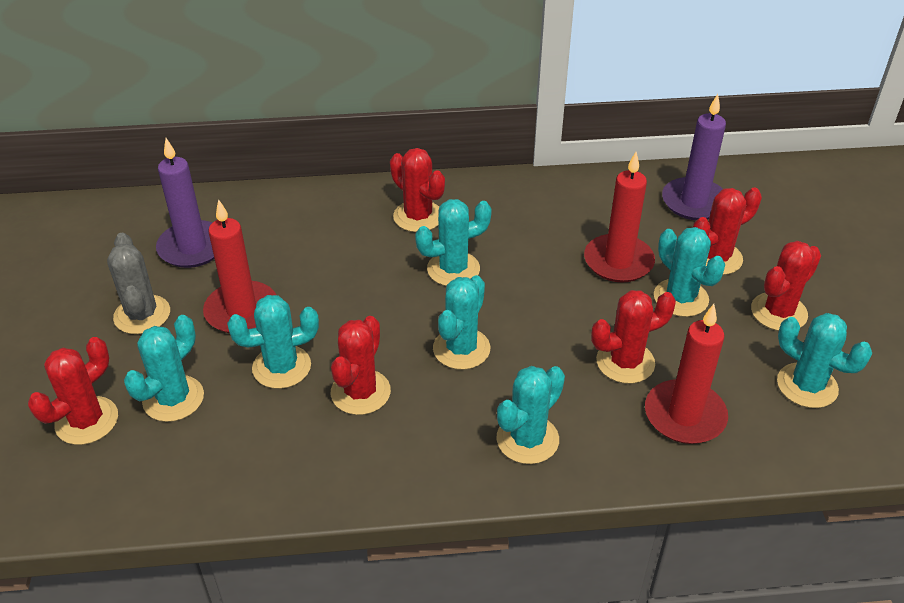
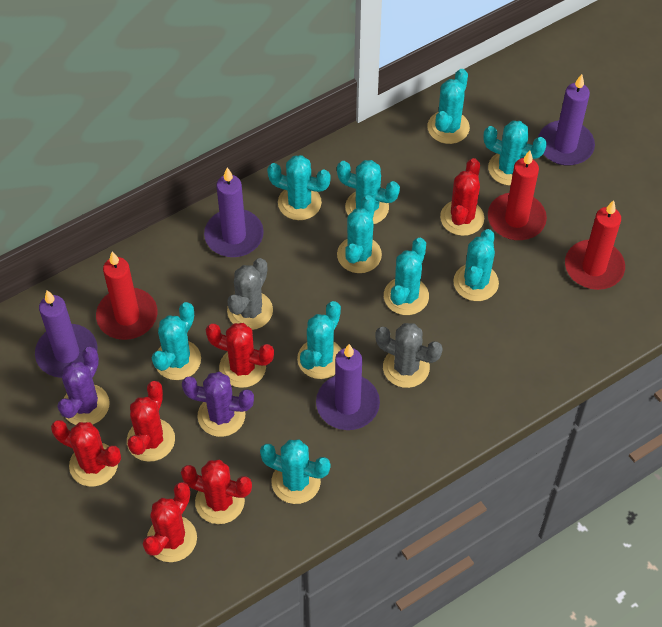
grey cactus: [107,233,170,334] = 1 -> [227,258,273,330] [375,323,443,388] = 2
purple cactus: none = 0 -> [57,347,110,425] [182,372,254,437] = 2
purple candle: [156,138,214,268] [662,94,726,220] = 2 -> [35,290,98,378] [204,168,264,257] [316,344,380,430] [538,74,595,166] = 4
turquoise cactus: [124,315,204,422] [227,295,319,389] [415,199,492,286] [433,275,490,370] [496,366,565,464] [654,227,726,317] [777,313,872,408] = 7 -> [152,302,201,380] [260,439,330,504] [267,155,331,220] [297,301,342,379] [337,160,400,224] [337,195,382,273] [384,238,429,315] [427,69,470,144] [453,229,499,301] [483,121,547,186] = 10

